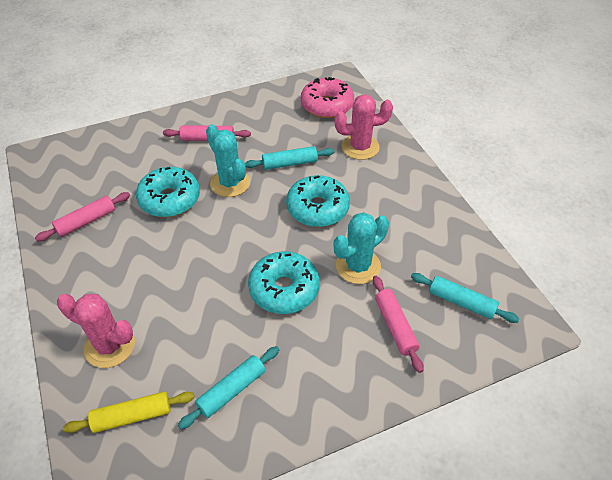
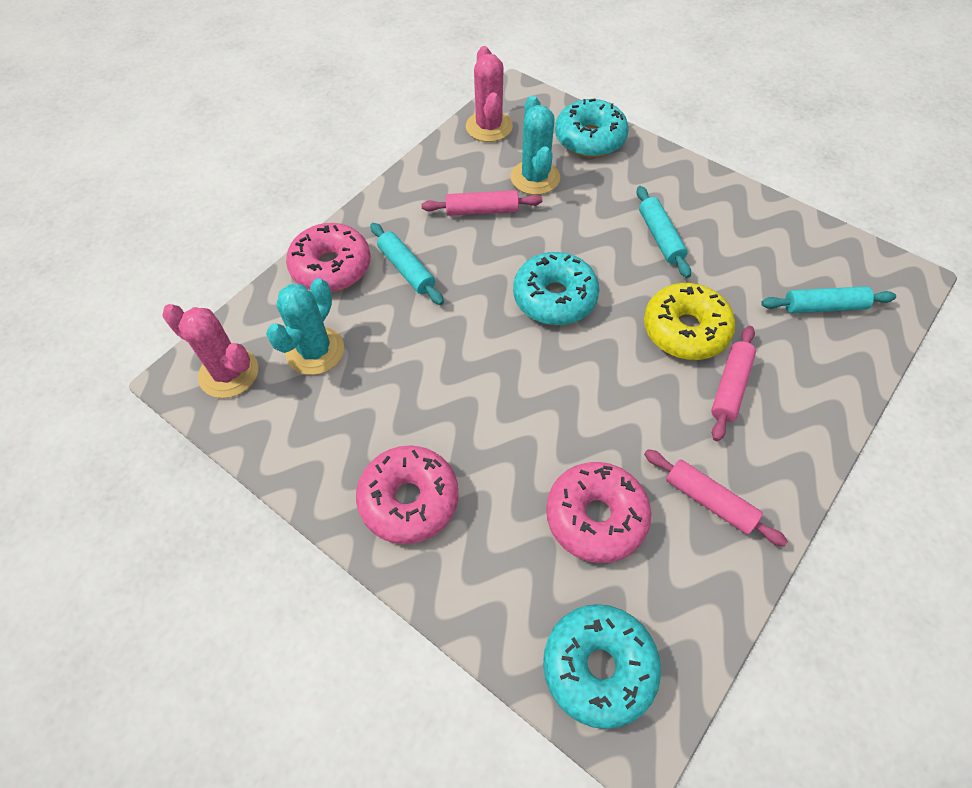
pink donut: [301,77,354,118] = 1 -> [286,223,370,292] [356,445,459,544] [546,462,651,563] = 3
yellow donut: none = 0 -> [644,283,735,360] = 1
yellow rolling pin: [63,391,195,433] = 1 -> none = 0

